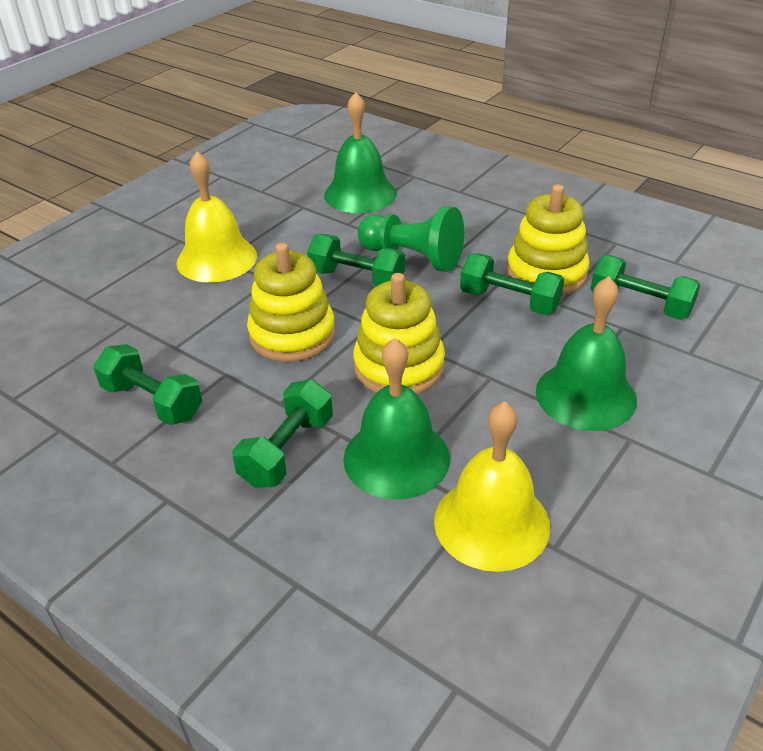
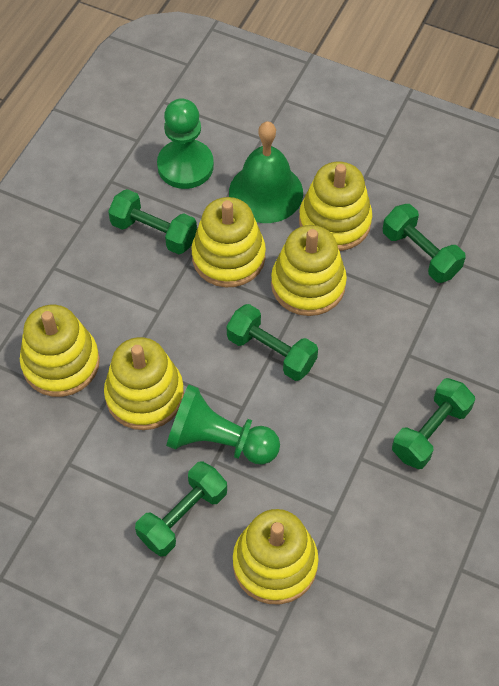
green bell: [324,92,396,213] [343,338,450,500] [536,276,637,431] = 3 -> [229,121,303,223] = 1
green pawn: [358,206,464,272] = 1 -> [157,98,214,189] [166,385,280,465] = 2
yellow bell: [176,152,257,283] [434,401,550,572] = 2 -> none = 0
yellow stacking toy: [247,243,335,362] [353,273,445,394] [507,184,590,295] = 3 -> [20,305,100,397] [104,337,184,430] [191,197,266,287] [233,509,319,604] [271,225,347,316] [299,162,372,251] = 6

